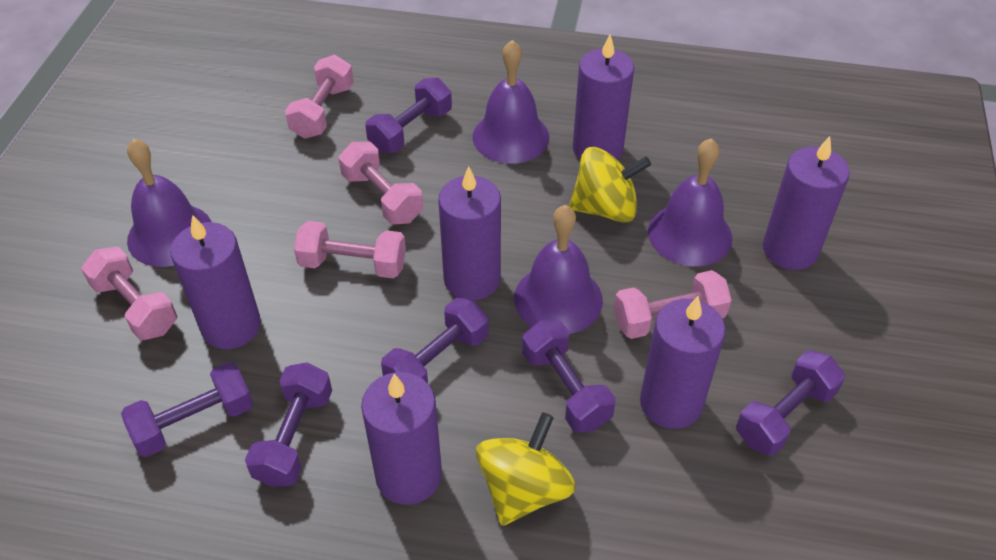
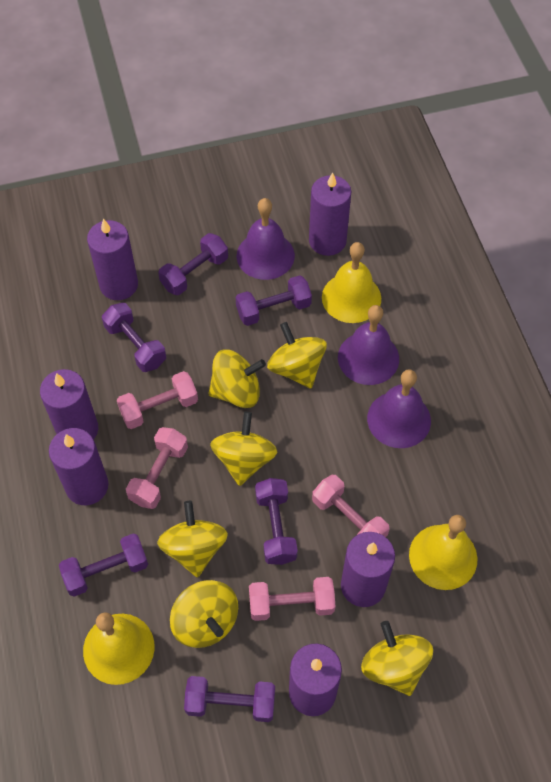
pink dumbbell: [81,247,177,340] [285,55,354,139] [294,221,406,278] [339,142,423,224] [614,270,732,339] = 5 -> [117,371,198,429] [126,427,188,509] [249,577,335,621] [312,475,390,537] = 4
purple bell: [127,139,211,267] [473,40,549,164] [514,205,603,334] [648,138,732,266] = 4 -> [237,198,295,280] [338,305,399,385] [367,369,431,448] = 3
yellow bell: none = 0 -> [83,613,155,685] [322,242,381,323] [409,515,477,590] = 3
yellow spinning top: [476,412,576,526] [569,147,651,223] = 2 -> [157,501,228,578] [170,580,238,648] [208,350,266,408] [210,412,277,486] [267,322,327,389] [361,621,433,696] = 6

